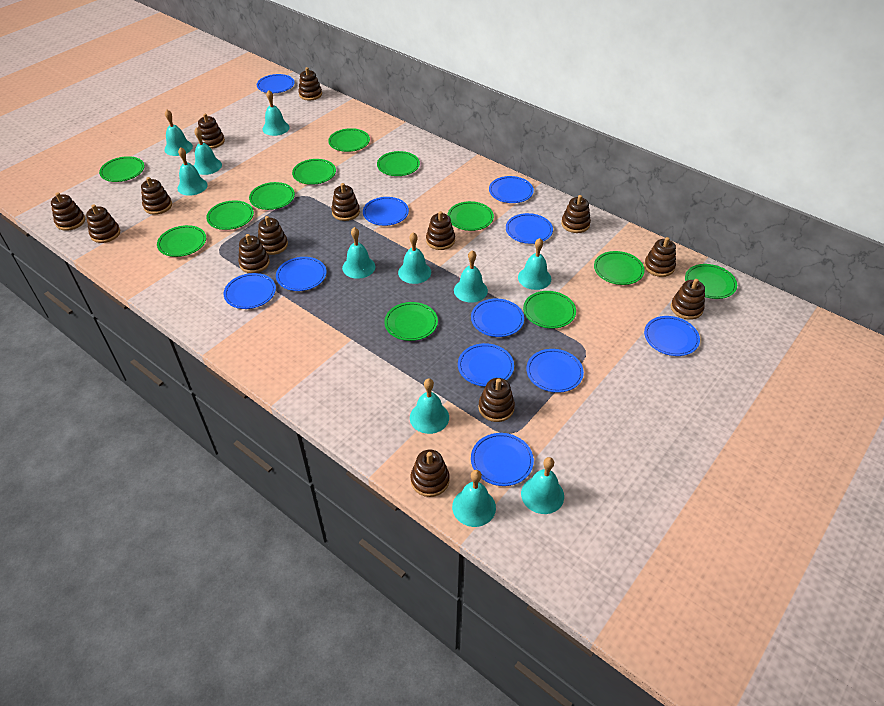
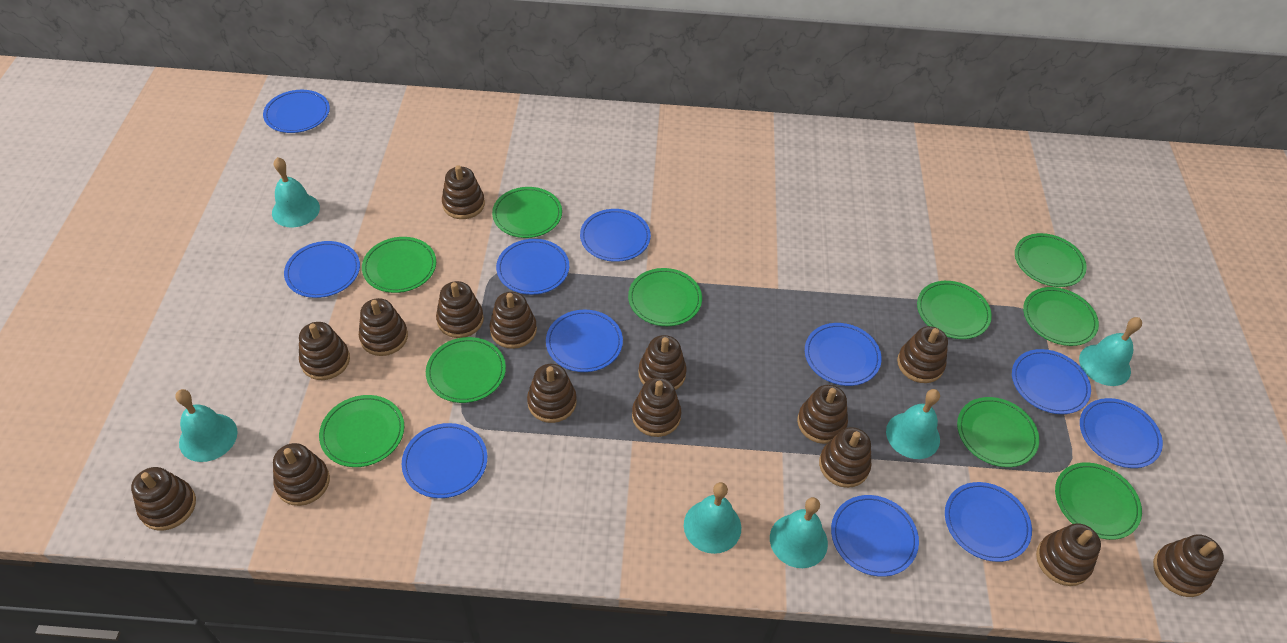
brown stacking toy: [51,192,85,231] [86,205,120,243] [141,177,172,215] [198,114,225,149] [238,234,270,273] [258,216,288,255] [298,67,322,100] [331,183,360,221] [411,450,450,497] [426,211,455,250] [478,378,515,422] [561,195,591,233] [644,237,676,277] [671,279,705,320] = 14 -> [131,467,196,531] [273,443,330,506] [299,322,350,380] [359,298,408,356] [436,281,484,338] [442,165,485,219] [490,292,537,349] [527,364,577,423] [632,378,681,437] [638,335,687,390] [797,385,848,444] [819,427,872,488] [897,326,948,383] [1036,523,1101,586] [1153,534,1224,597] = 15
green plate: [99,156,145,182] [157,225,206,257] [206,200,254,230] [249,182,295,210] [292,159,336,185] [328,128,370,152] [377,151,420,176] [384,302,438,341] [447,201,494,231] [523,291,576,329] [594,251,645,285] [685,264,737,299] = 12 -> [319,395,404,467] [362,237,436,293] [426,337,506,403] [492,187,562,238] [628,268,702,326] [917,281,992,339] [957,397,1039,467] [1015,233,1087,287] [1023,287,1099,346] [1055,463,1142,540] = 10
turquoise bell: [164,110,193,156] [177,147,208,196] [194,127,222,175] [262,90,289,136] [342,227,375,279] [398,232,431,284] [410,378,449,434] [452,470,496,527] [454,250,488,303] [518,238,551,290] [521,457,564,514] = 11 -> [175,389,238,462] [272,157,320,228] [684,482,741,554] [770,497,828,568] [886,389,940,459] [1079,317,1142,386] = 6

